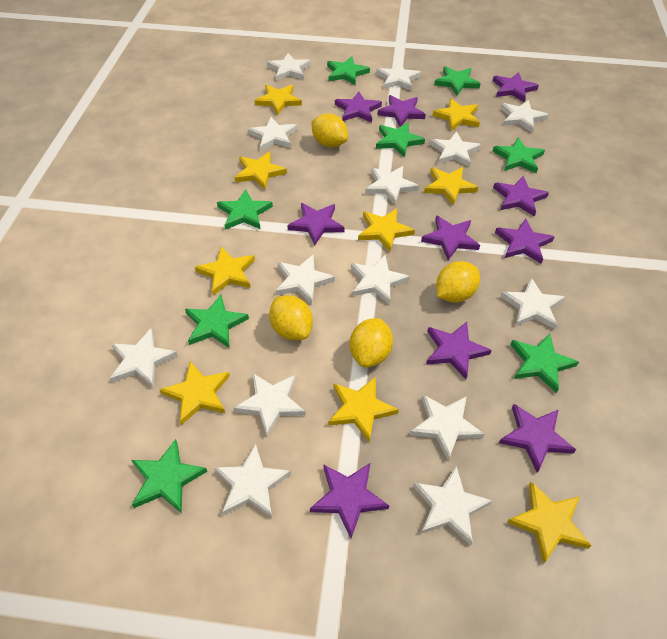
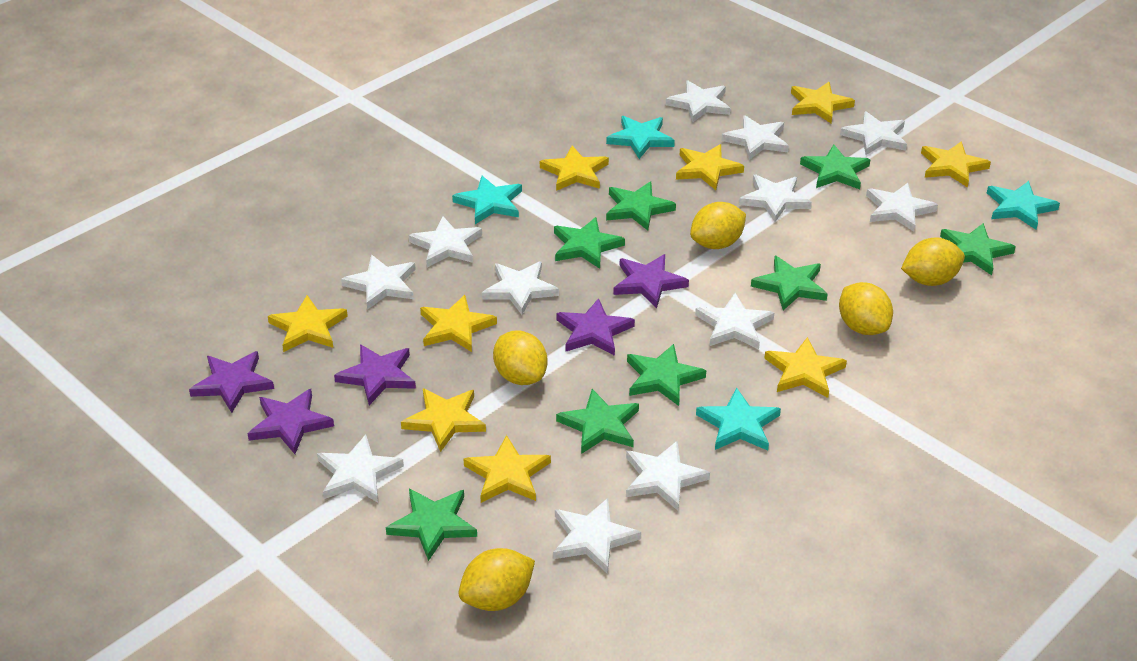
purple star: [287,203,345,245] [310,463,389,538] [335,92,382,123] [377,95,426,127] [421,215,480,260] [426,322,492,379] [493,72,539,103] [493,176,549,217] [495,219,555,264] [499,404,576,473] = 10 -> [189,351,274,413] [247,389,334,454] [334,344,416,405] [556,298,635,356] [613,254,689,308] = 5
turquoise star: none = 0 -> [452,176,522,224] [606,116,675,159] [696,387,781,450] [987,181,1060,230] = 4
white star: [110,329,178,387] [214,444,291,517] [234,373,306,436] [248,117,297,151] [267,53,311,81] [275,255,335,304] [351,255,410,305] [365,166,419,205] [376,62,421,91] [410,395,485,460] [413,466,493,545] [430,131,481,167] [500,100,549,132] [500,278,565,330] = 14 -> [317,435,404,503] [341,255,416,310] [409,216,482,267] [482,261,559,315] [553,498,641,574] [626,441,710,511] [666,80,731,122] [695,293,774,349] [721,115,789,160] [739,175,812,222] [840,111,907,155] [866,183,938,232] = 12
yellow lemon: [269,295,313,340] [311,113,348,147] [350,318,393,367] [436,261,480,303] = 4 -> [459,548,535,611] [493,330,548,385] [690,202,746,249] [839,282,893,335] [901,237,965,286] = 5

